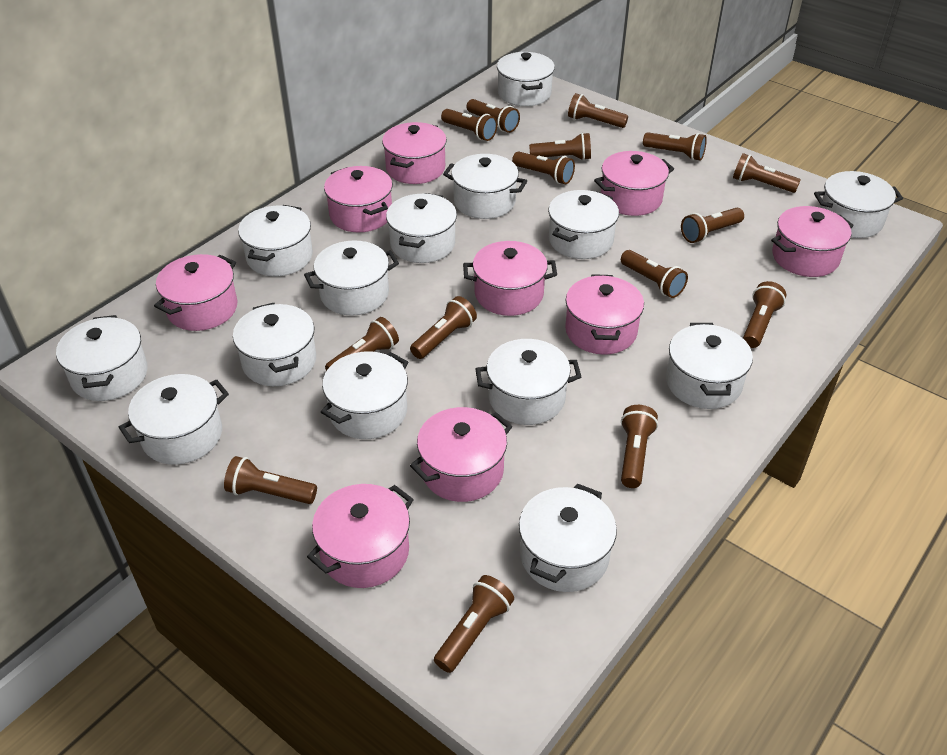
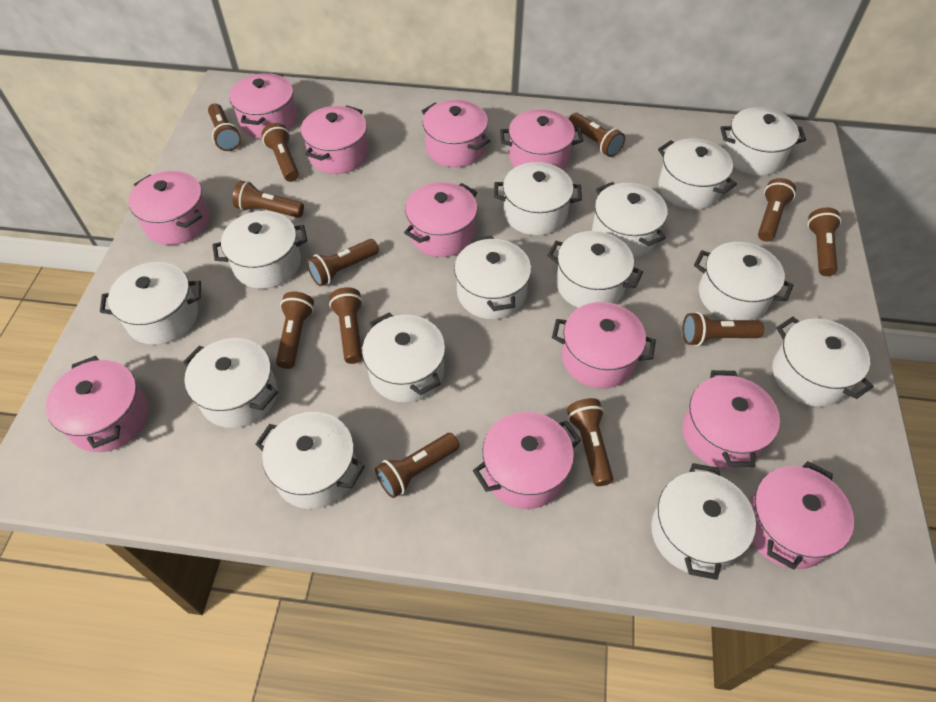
brown flashlight: [224,456,317,504] [325,317,399,371] [410,296,477,359] [434,575,514,673] [441,109,497,141] [467,99,520,133] [512,151,575,184] [529,133,591,160] [568,93,628,128] [621,250,688,298] [621,405,658,488] [643,132,707,161] [681,208,744,243] [733,153,801,193] [743,281,786,348] = 15 -> [208,103,241,151] [232,181,304,218] [262,123,299,182] [276,292,314,369] [307,239,379,286] [329,287,363,364] [375,433,460,498] [567,398,613,486] [569,113,625,157] [682,312,764,346] [758,178,796,242] [807,207,842,276] = 12
pink pot: [154,254,237,331] [307,484,414,588] [324,166,393,232] [382,122,447,184] [410,407,512,502] [463,241,557,316] [565,274,644,355] [594,151,674,216] [771,206,854,277] = 9 -> [46,356,149,452] [128,171,209,245] [229,73,297,138] [301,105,369,174] [404,182,477,257] [422,100,490,167] [473,412,581,509] [500,109,583,170] [552,302,656,389] [682,370,780,469] [749,461,854,570] = 11

